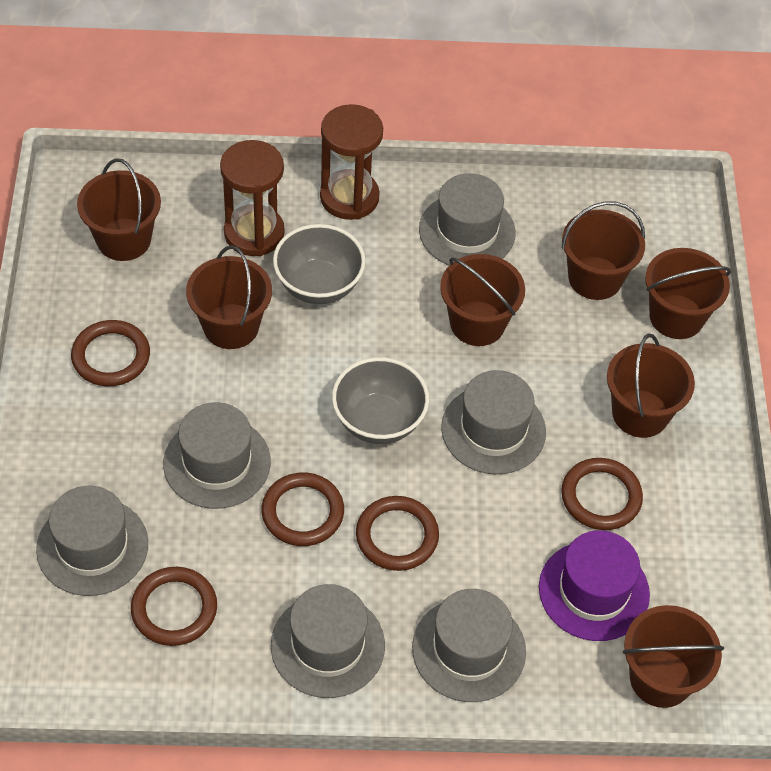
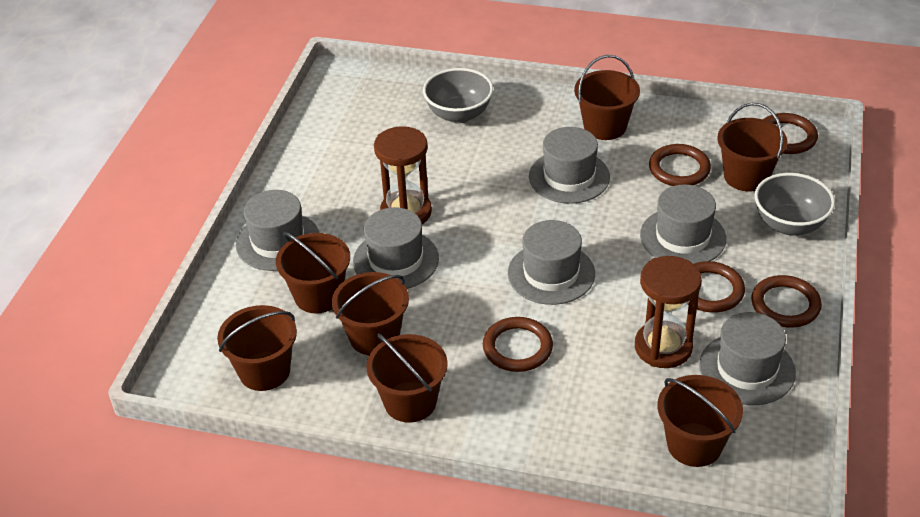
purple hat: [539,530,650,641] = 1 -> none = 0

